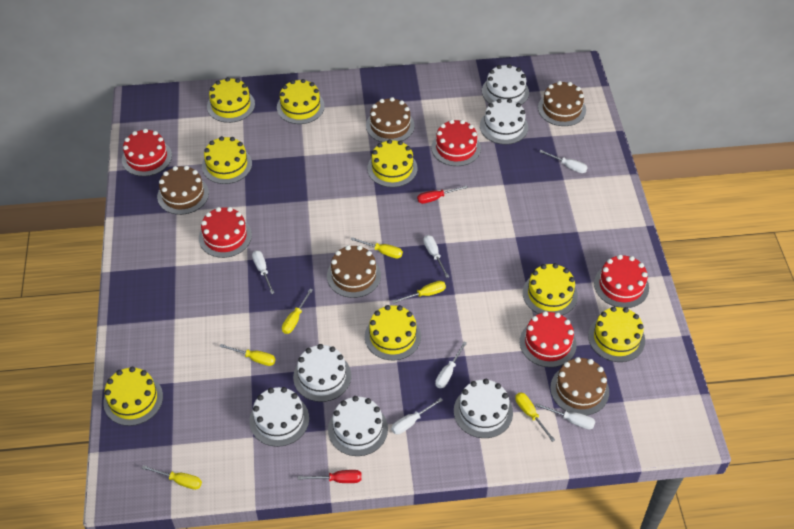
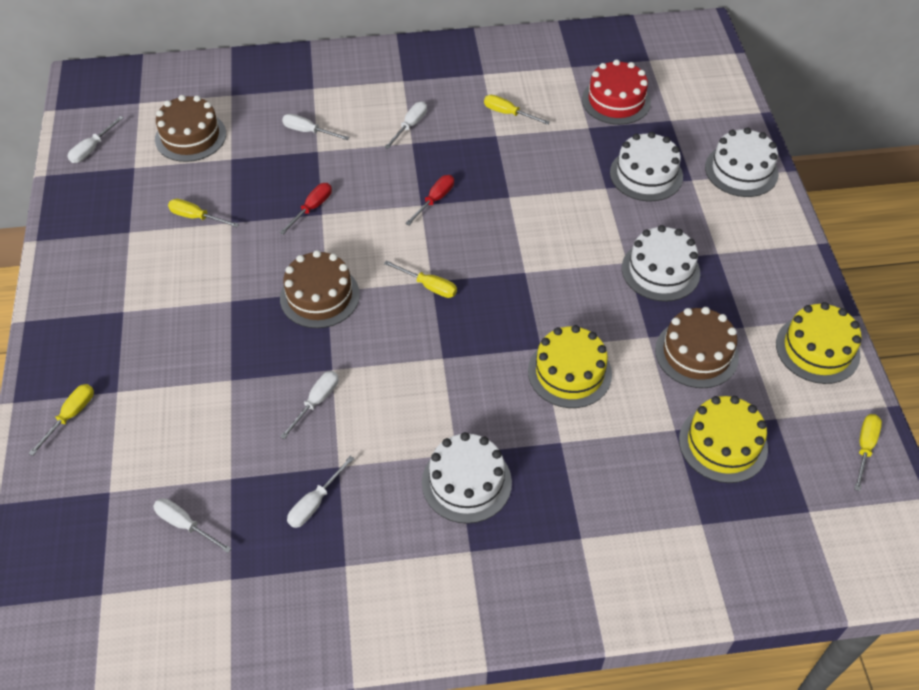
brown cake: [157,166,209,215] [327,245,381,298] [366,97,415,142] [538,81,586,126] [550,357,609,415] = 5 -> [155,95,226,162] [280,250,360,328] [655,307,739,388] = 3
red cake: [122,129,172,176] [199,207,252,258] [431,119,481,166] [520,311,577,367] [594,255,649,308] = 5 -> [582,59,651,125] = 1
white cake: [250,387,309,447] [293,344,351,402] [328,396,388,456] [454,379,513,438] [480,99,528,145] [482,64,529,105] = 6 -> [422,432,512,524] [610,132,683,201] [622,225,700,302] [705,128,779,197] = 4
yellow cake: [103,367,163,426] [202,136,252,184] [207,77,255,123] [277,79,325,124] [365,305,421,361] [367,139,418,187] [523,263,578,315] [588,306,645,362] = 8 -> [528,325,612,408] [679,396,768,483] [776,302,862,384] = 3
yellow screwdriver: [142,465,202,490] [220,344,276,366] [282,289,313,334] [351,237,403,258] [392,281,446,304] [515,392,555,442] = 6 -> [28,384,94,456] [168,199,239,227] [384,260,457,298] [484,95,550,125] [854,414,882,491] = 5

